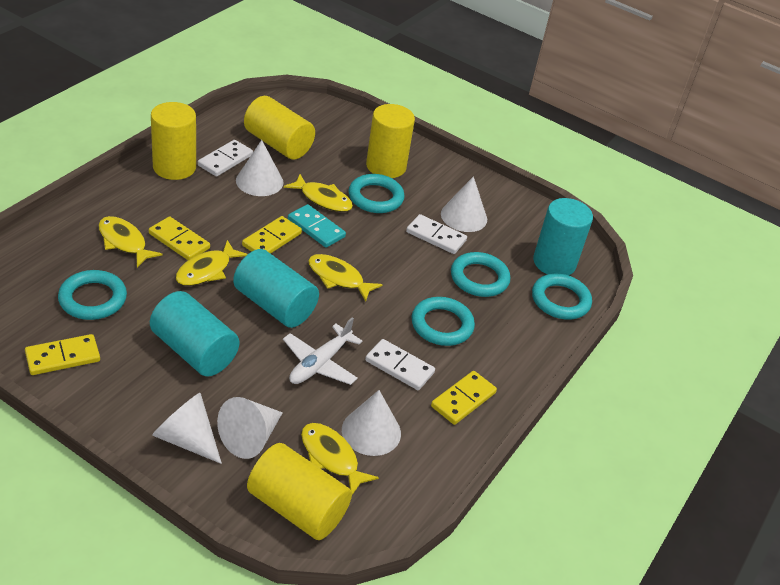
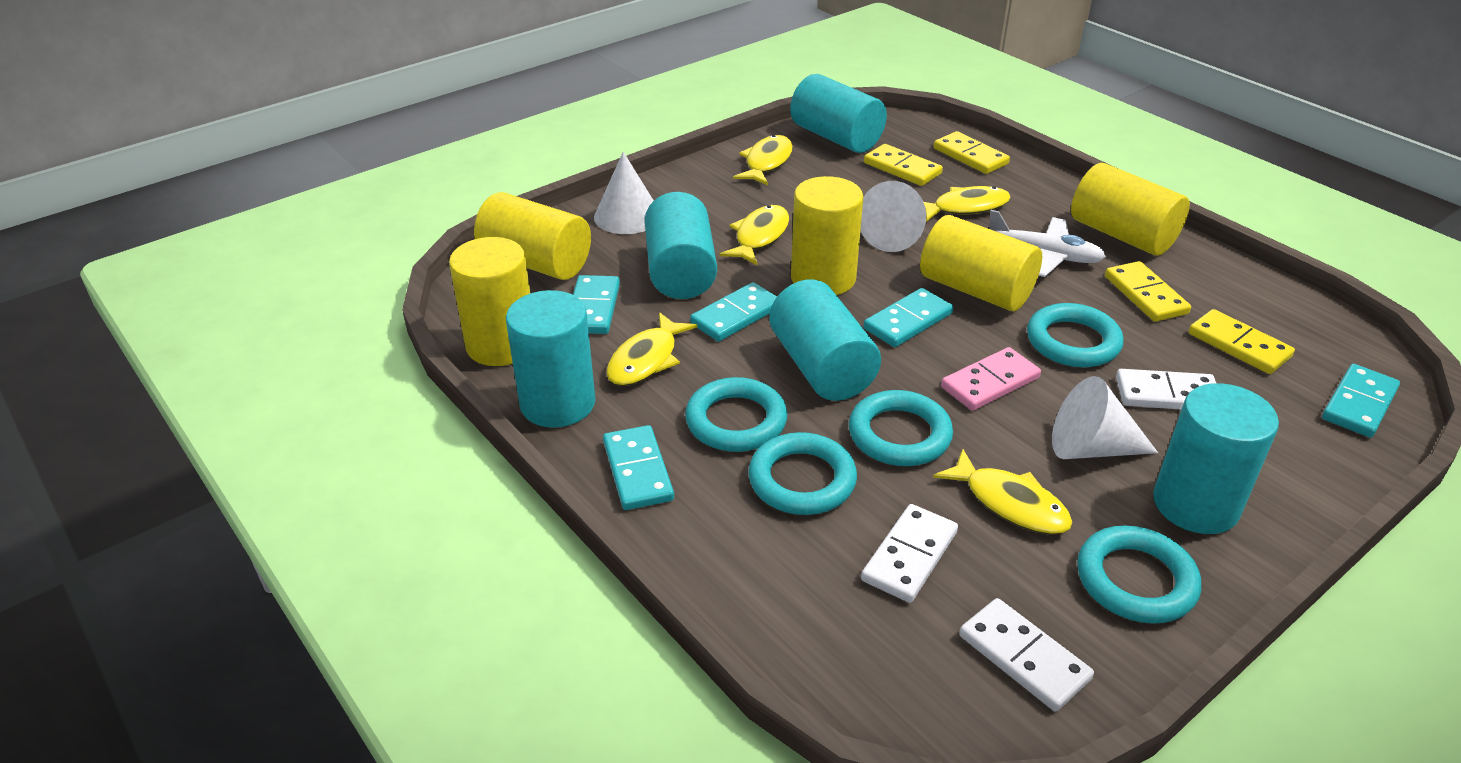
pink domino: none = 0 -> [941,347,1041,411] = 1
turquoise cylinder: [150,291,239,376] [233,249,319,328] [533,198,593,275] = 3 -> [506,290,596,428] [645,192,717,299] [769,279,881,401] [790,74,887,153] [1153,383,1279,534] = 5
turquoise domino: [288,204,346,248] = 1 -> [573,275,620,334] [603,425,674,510] [690,282,777,342] [863,288,953,347] [1322,364,1400,438] = 5
white cone: [152,393,222,464] [217,397,283,459] [236,140,283,196] [342,390,401,456] [441,176,487,232] = 5 -> [594,152,654,234] [861,181,926,252] [1052,376,1158,459] = 3
yellow cylinder: [151,102,196,180] [244,96,315,160] [247,443,352,540] [366,104,415,178] = 4 -> [449,237,530,366] [474,192,591,280] [791,176,863,295] [920,215,1042,311] [1071,163,1190,256] = 5

